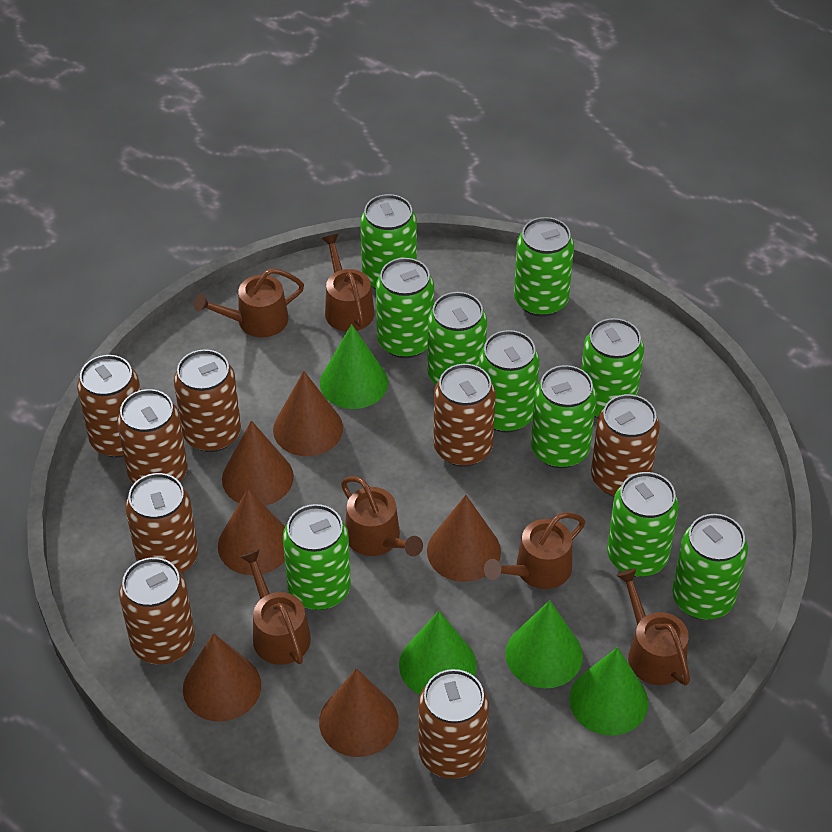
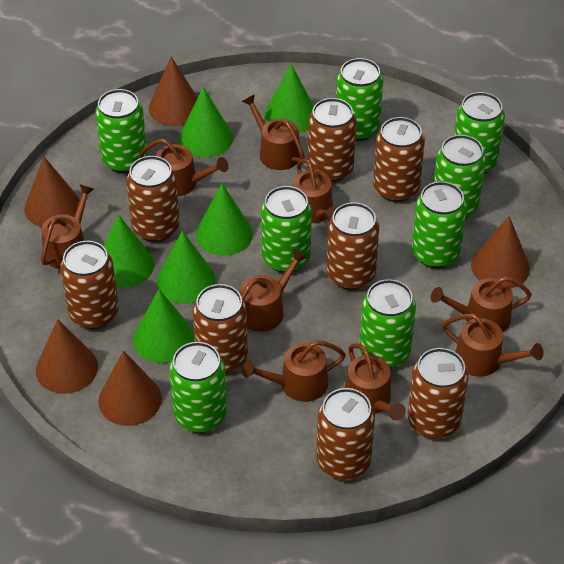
brown cone: [183,633,261,721] [218,489,285,575] [222,420,294,506] [273,371,343,456] [319,668,399,757] [427,495,501,582] = 6 -> [24,156,80,227] [36,319,98,394] [98,351,162,426] [149,57,198,126] [471,216,530,288] = 5
brown watering can: [194,268,304,337] [240,549,311,665] [321,234,375,332] [341,476,423,557] [484,512,585,589] [616,569,690,685] = 6 -> [41,184,94,269] [139,139,229,197] [240,249,307,332] [242,94,305,170] [242,340,346,402] [293,159,337,223] [345,343,406,421] [431,276,532,332] [442,314,544,377] = 9
green can: [283,504,351,610] [360,194,417,289] [376,258,434,358] [427,292,487,384] [478,330,539,433] [514,217,574,317] [531,365,597,468] [581,318,644,418] [607,472,679,577] [672,514,748,620] = 10 -> [95,89,147,173] [169,342,227,433] [261,186,312,273] [336,58,383,141] [359,279,416,368] [412,181,467,268] [434,135,486,218] [454,92,505,174] = 8
green cone: [320,324,388,409] [399,611,477,695] [505,600,583,688] [569,647,648,736] = 4 -> [103,214,154,288] [133,289,194,363] [157,231,216,304] [179,87,233,157] [196,184,253,256] [264,64,314,133] = 6

